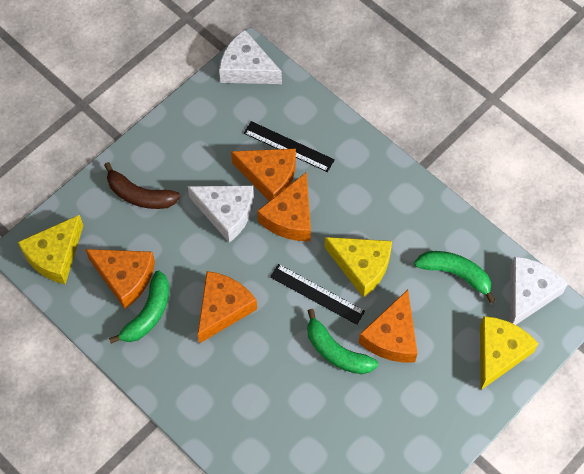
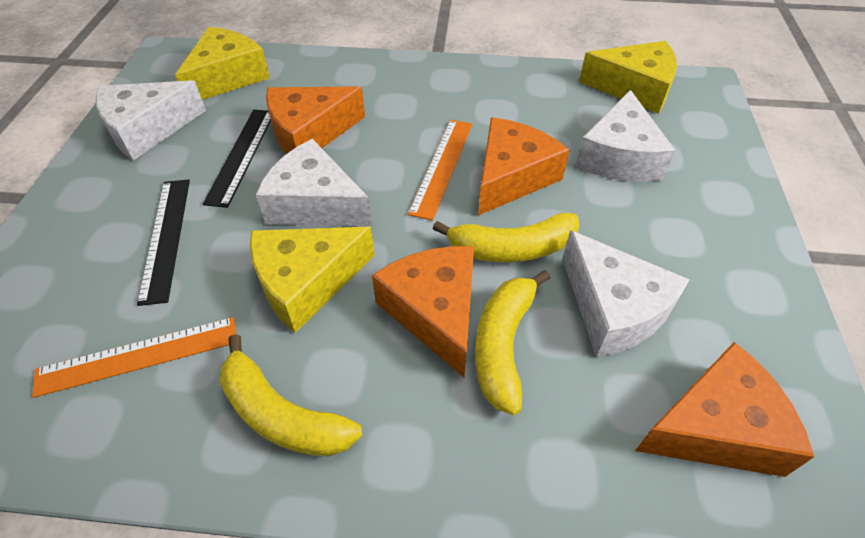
brown banana: [104,162,180,209] = 1 -> none = 0
green banana: [109,271,169,344] [307,309,378,374] [414,251,495,303] = 3 -> none = 0
orange cheese: [85,249,155,309] [198,271,257,344] [231,148,296,201] [257,172,311,241] [359,290,417,362] = 5 -> [266,86,365,154] [372,246,474,377] [478,117,570,215] [635,342,814,477] = 4
orange ruler: none = 0 -> [32,317,236,398] [408,120,472,221] = 2
white cheese: [188,185,254,243] [219,30,282,84] [510,257,568,325] = 3 -> [96,80,206,161] [256,139,372,227] [562,230,690,357] [575,90,675,182] = 4
yellow banana: none = 0 -> [220,334,362,457] [433,213,579,262] [475,270,550,415] = 3

